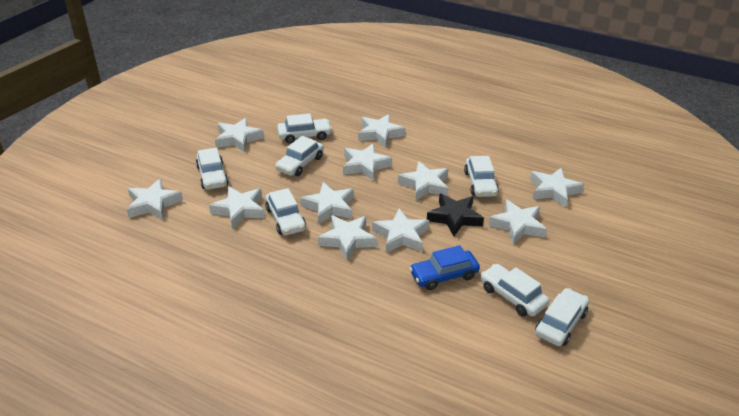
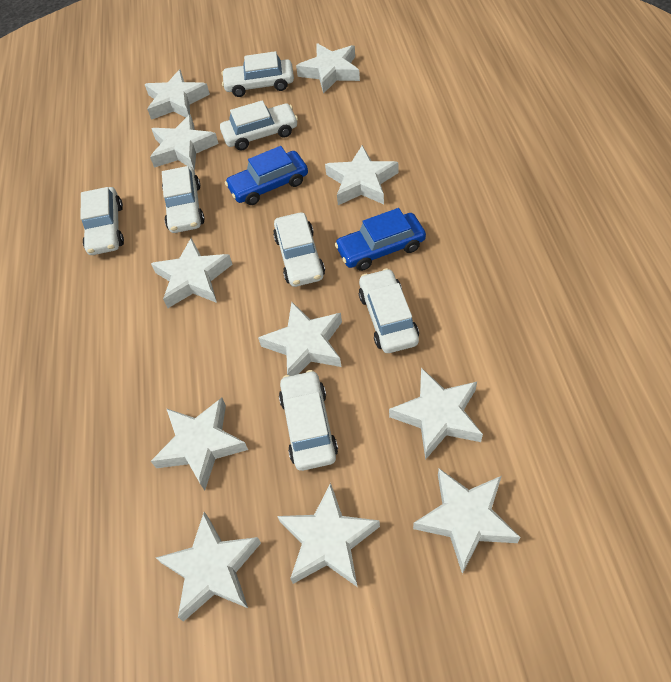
black star: [427,193,484,236] = 1 -> none = 0
blue car: [409,245,480,290] = 1 -> [225,146,308,205] [335,208,426,271] = 2

